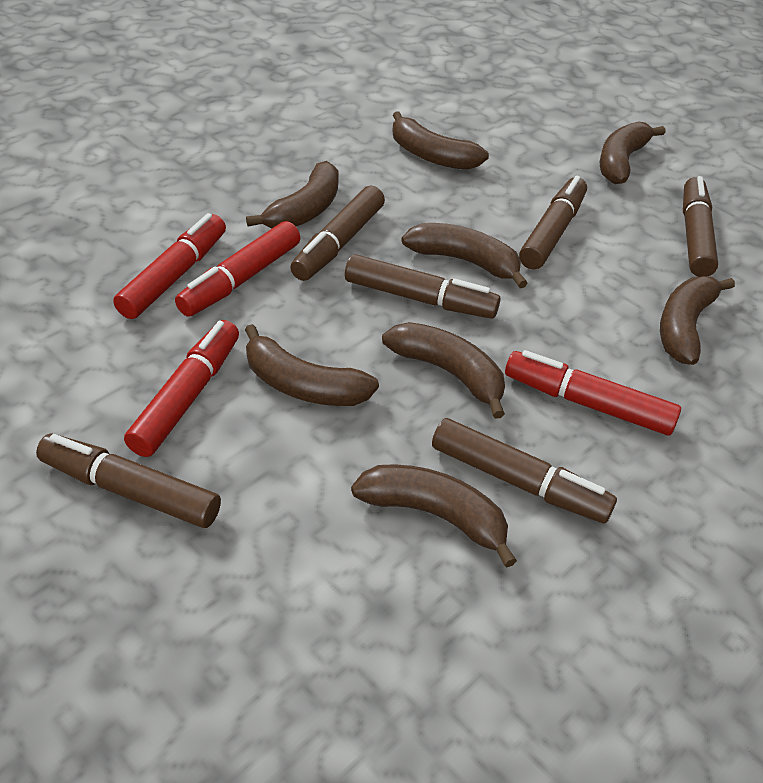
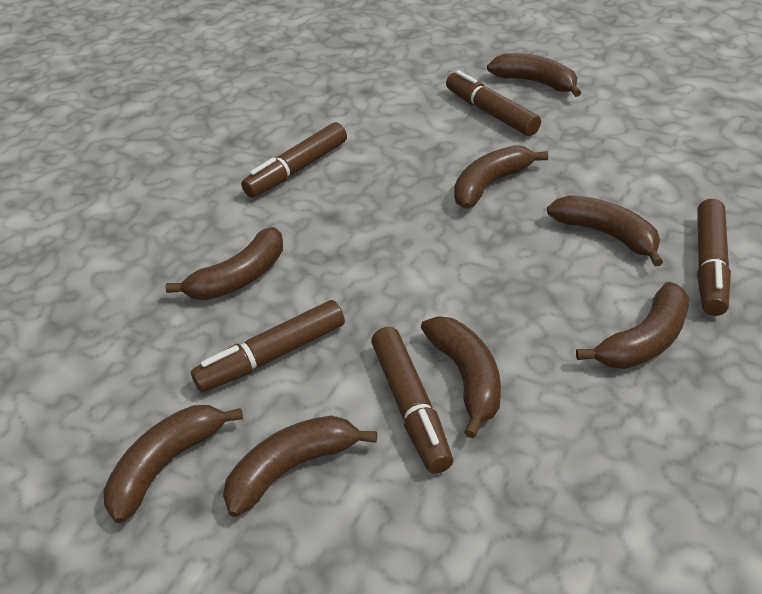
brown marker: [36,433,221,528] [290,185,385,281] [345,254,500,319] [432,418,617,523] [519,176,587,269] [683,176,718,277] = 6 -> [191,300,345,393] [241,122,347,198] [371,327,453,474] [446,70,541,136] [697,199,731,316] = 5
red marker: [113,213,226,319] [124,320,239,457] [175,221,300,317] [505,350,681,436] = 4 -> none = 0

